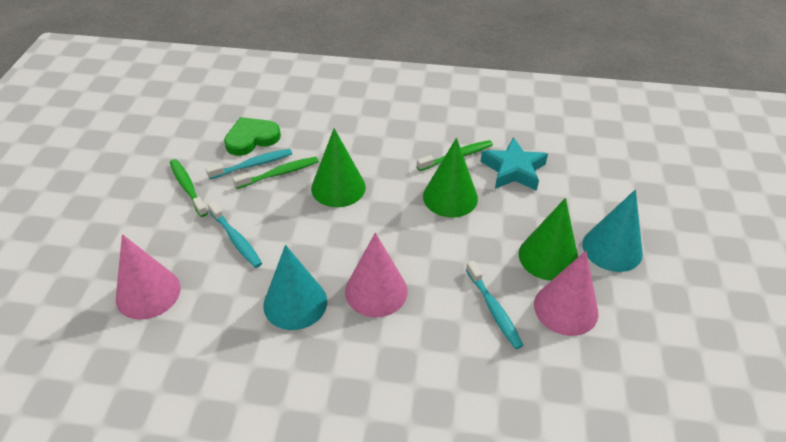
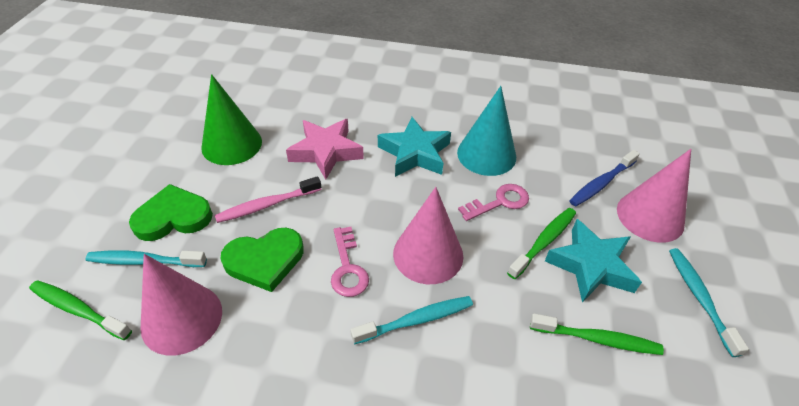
blue toothbrush: none = 0 -> [569,150,640,206] = 1
green cone: [311,128,366,207] [423,138,478,218] [519,198,578,281] = 3 -> [201,74,262,165] = 1
green heart: [224,117,281,156] = 1 -> [129,184,213,241] [221,228,304,292] = 2
pink key: none = 0 -> [331,227,369,297] [458,184,529,221] = 2
pink star: none = 0 -> [286,119,364,180] = 1
pink toothbrush: none = 0 -> [215,176,322,223] = 1
turquoise cone: [263,245,327,330] [582,189,643,272] = 2 -> [457,86,516,176] = 1
turquoise star: [481,137,548,191] = 1 -> [378,117,451,177] [545,219,642,303] = 2

